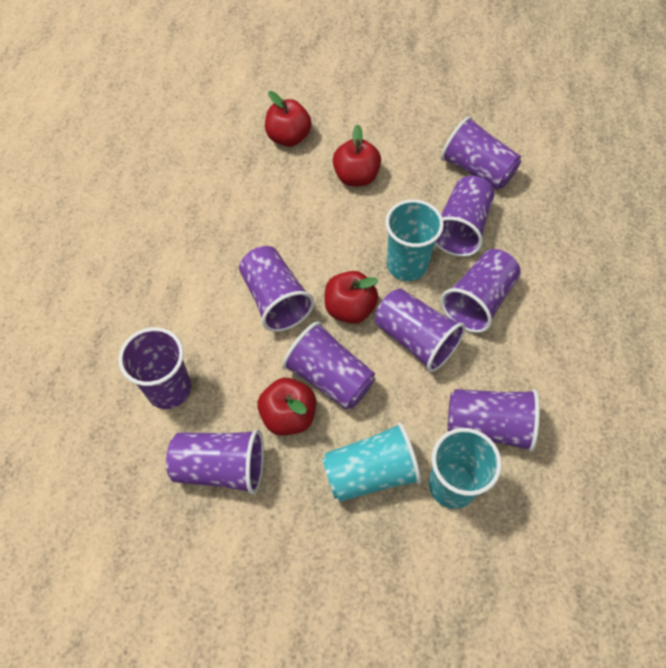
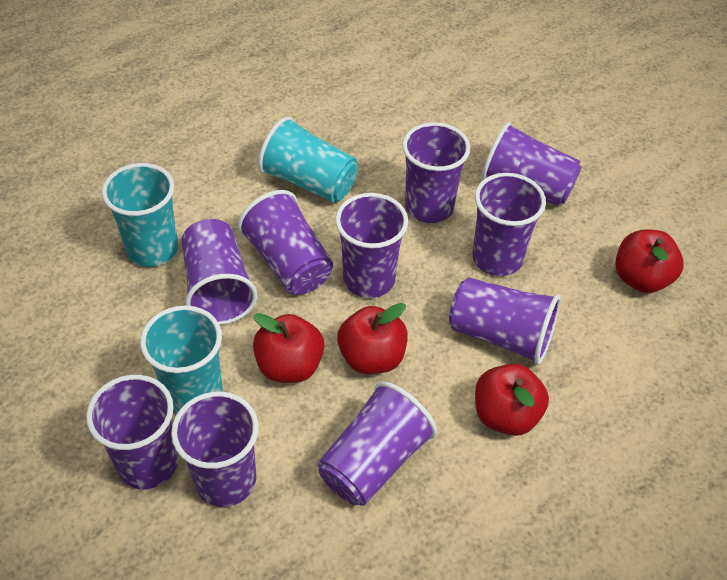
purple cup: [118,327,191,409] [166,429,264,495] [239,246,314,332] [282,321,375,410] [375,289,466,372] [435,176,495,257] [441,116,521,190] [441,249,521,333] [448,389,540,452] = 9 -> [86,375,178,489] [171,392,259,507] [181,219,257,325] [238,190,333,295] [317,382,437,506] [335,193,408,298] [402,122,470,223] [449,277,561,365] [472,173,546,276] [481,122,582,206] = 10

